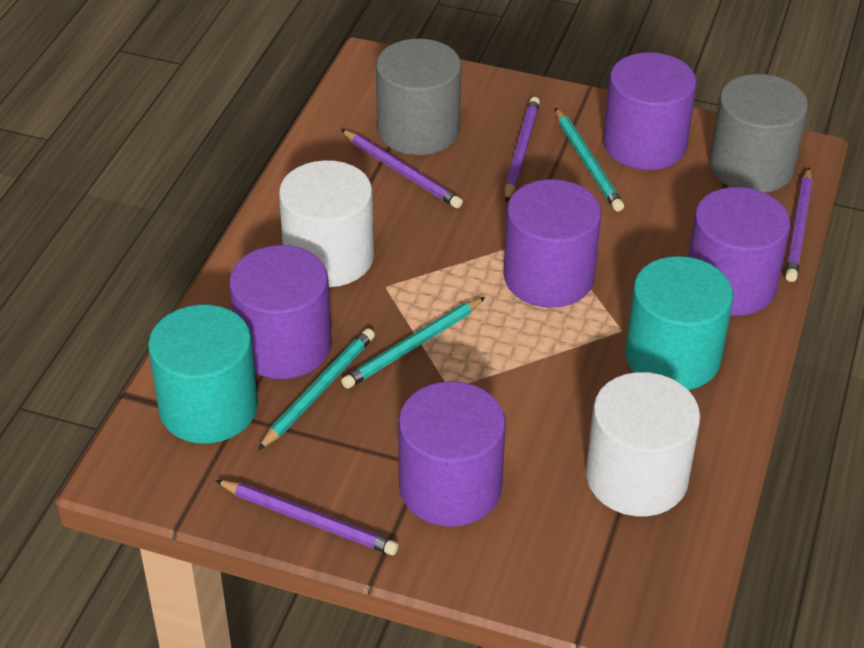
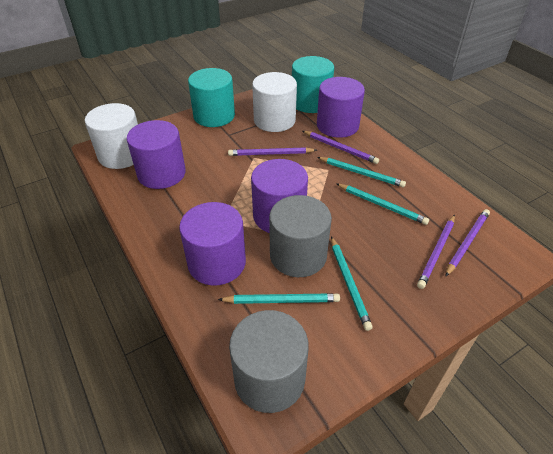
purple cylinder: [229,245,332,379] [398,381,506,527] [504,179,602,308] [603,52,697,170] [688,187,790,316] = 5 -> [127,120,186,189] [179,202,246,286] [251,159,308,233] [317,77,365,138] = 4
turquoise pencil: [258,328,375,450] [341,297,485,389] [556,108,624,211] = 3 -> [218,293,340,304] [317,157,406,187] [331,237,373,331] [337,184,429,225] = 4

